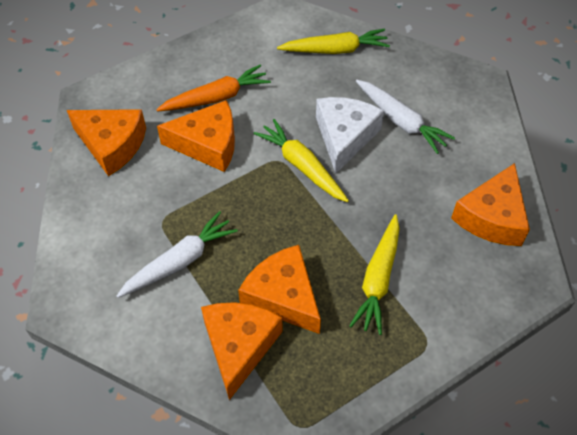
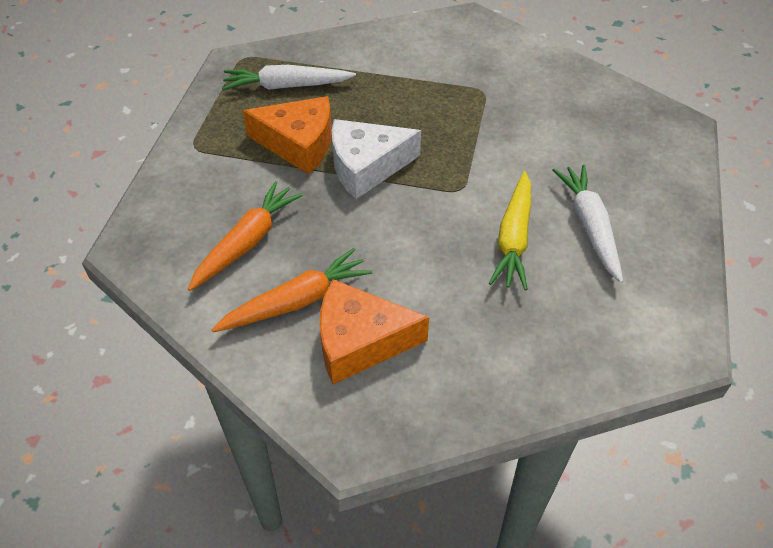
orange carrot: [156,65,271,112] = 1 -> [188,181,303,291] [212,248,372,332] = 2
orange cheese: [67,109,146,176] [157,100,235,172] [201,302,283,400] [238,245,321,334] [451,163,530,246] = 5 -> [243,96,332,174] [320,279,429,384] = 2
yellow carrot: [254,119,349,202] [277,29,390,54] [349,214,400,335] = 3 -> [489,171,531,290] = 1

